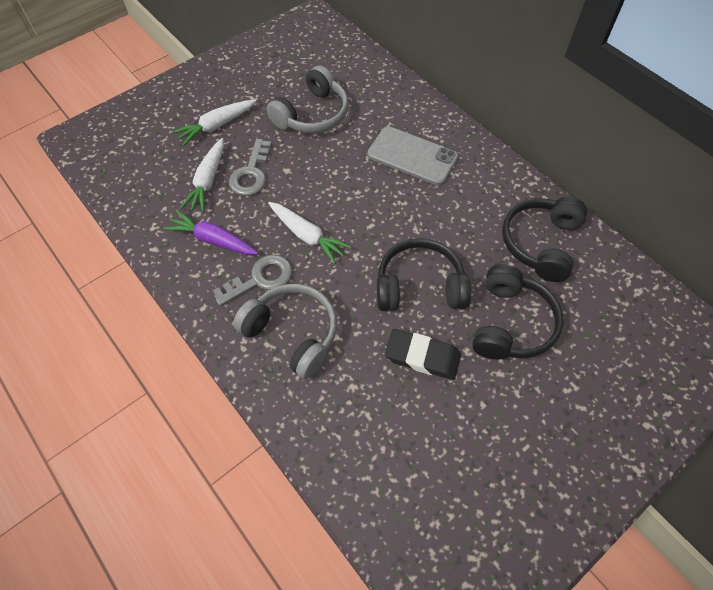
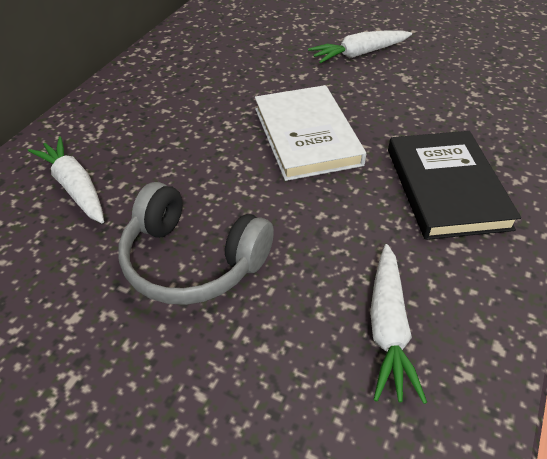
black book: none = 0 -> [388,131,521,240] = 1
black eraser: [385,329,461,380] = 1 -> none = 0
black headphones: [377,238,471,311] [472,264,563,359] [502,197,587,282] = 3 -> none = 0
grey headphones: [233,284,337,379] [267,65,349,133] = 2 -> [118,182,274,305] = 1
grey key: [213,255,292,306] [229,139,271,196] = 2 -> none = 0
grey phone: [367,126,458,185] = 1 -> none = 0
purple carrot: [163,210,258,255] = 1 -> none = 0
white book: none = 0 -> [255,85,366,181] = 1

